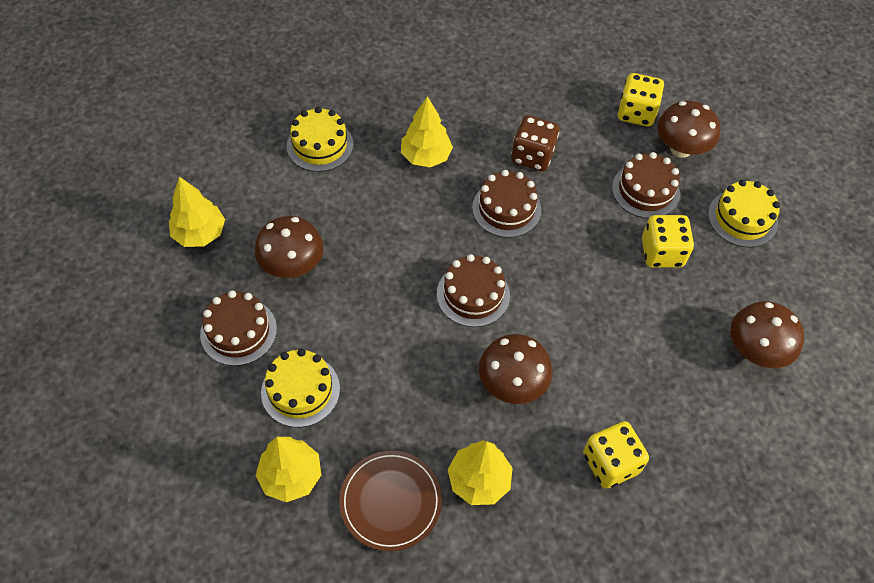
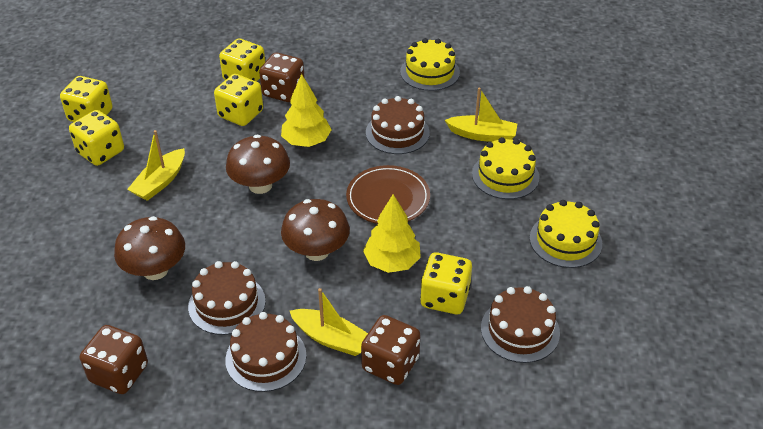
brown dice: [511,115,559,171] = 1 -> [80,325,148,394] [259,52,305,102] [361,315,421,385] = 3
brown mushroom: [255,216,324,278] [479,334,553,404] [657,101,720,158] [730,301,804,368] = 4 -> [114,216,185,280] [226,135,290,194] [281,199,350,261] = 3
yellow boat: none = 0 -> [127,130,185,201] [290,288,368,356] [445,88,517,142] = 3
yellow dice: [583,421,649,489] [618,73,664,127] [642,215,694,268] = 3 -> [60,76,113,122] [69,110,124,166] [214,74,263,126] [219,38,265,82] [420,252,472,314] = 5
yellow tree: [169,177,225,247] [255,437,321,502] [401,96,453,167] [448,440,512,505] = 4 -> [281,74,332,147] [363,194,421,273] = 2

